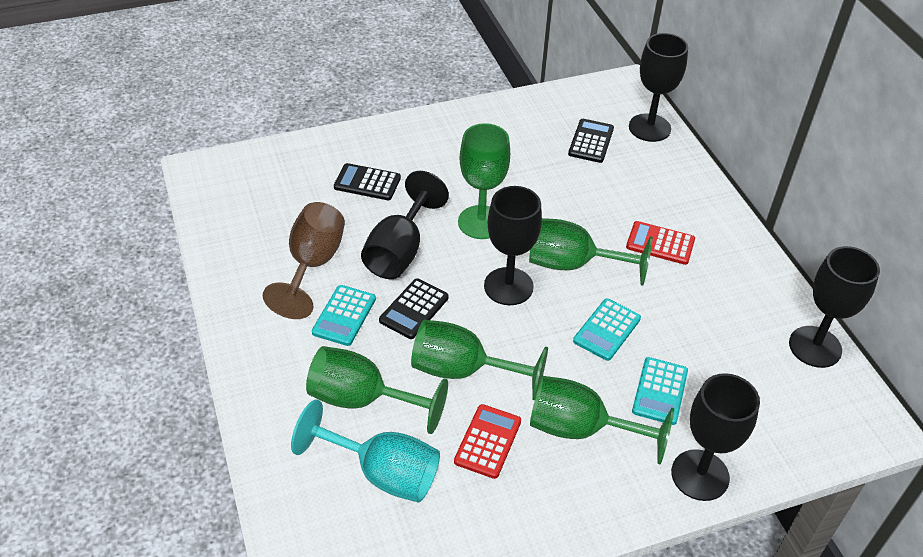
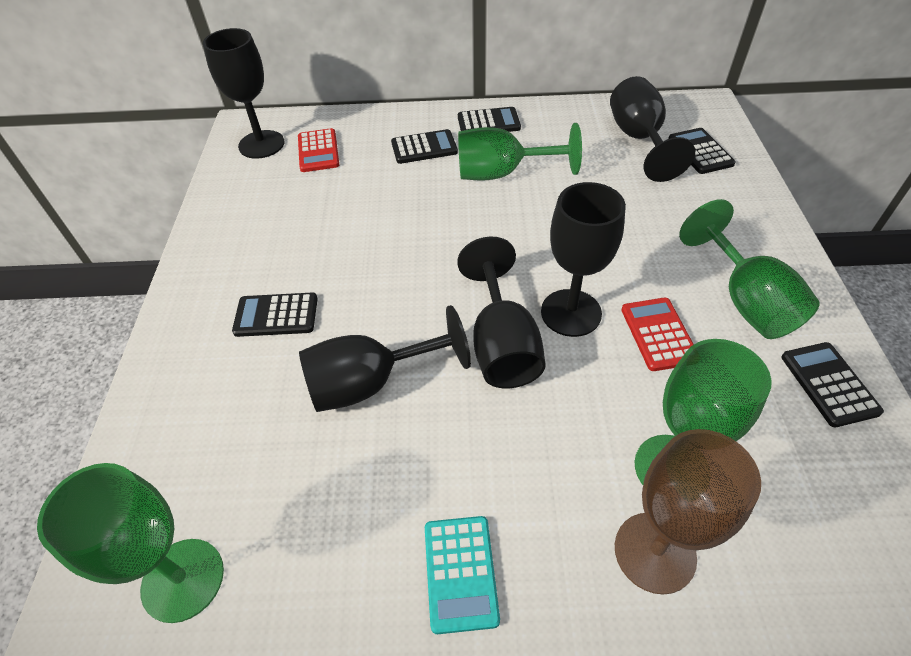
black calculator: [334,163,401,200] [379,278,449,339] [568,119,614,163] = 3 -> [232,292,318,337] [391,129,458,164] [458,107,521,132] [668,128,736,174] [782,342,884,427] = 5
green goblet: [306,346,448,434] [411,320,548,400] [458,123,510,239] [529,218,653,286] [530,376,674,464] = 5 -> [37,463,224,623] [458,123,582,181] [635,339,772,485] [679,199,820,339] = 4
turquoise calculator: [312,285,376,346] [573,298,641,361] [632,357,688,425] = 3 -> [425,516,500,634] = 1
turquoise goblet: [291,400,440,503] = 1 -> none = 0

